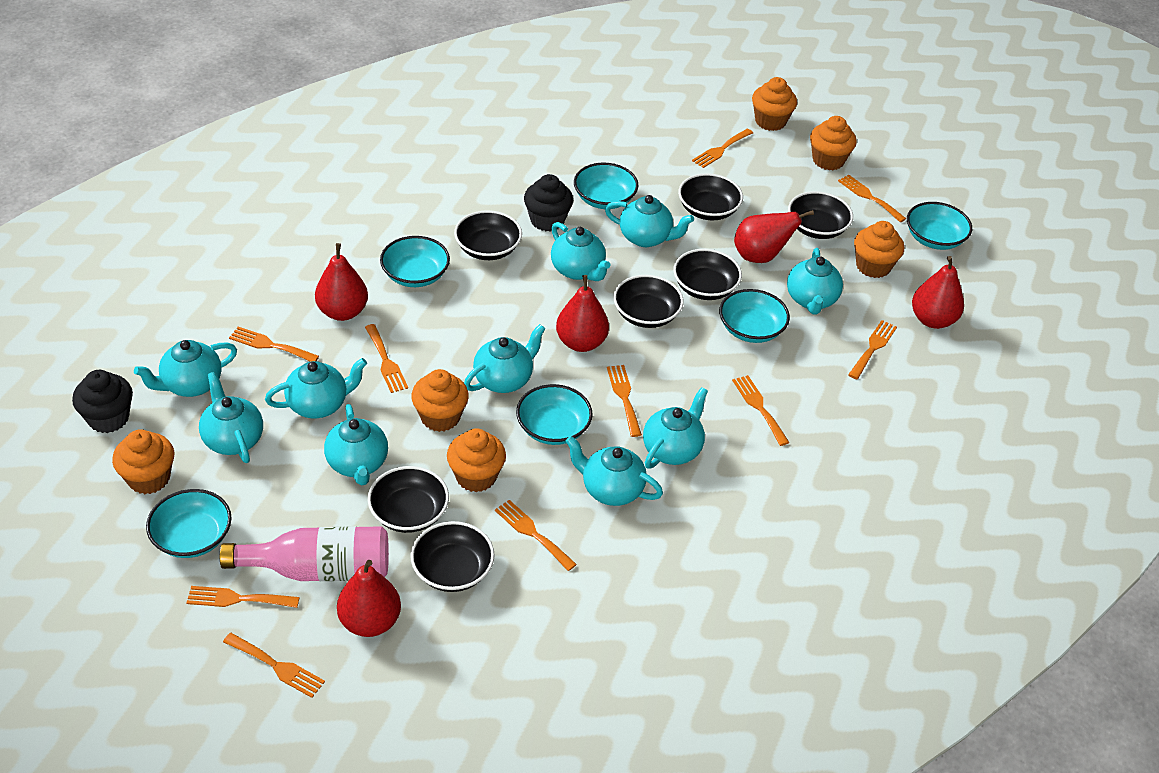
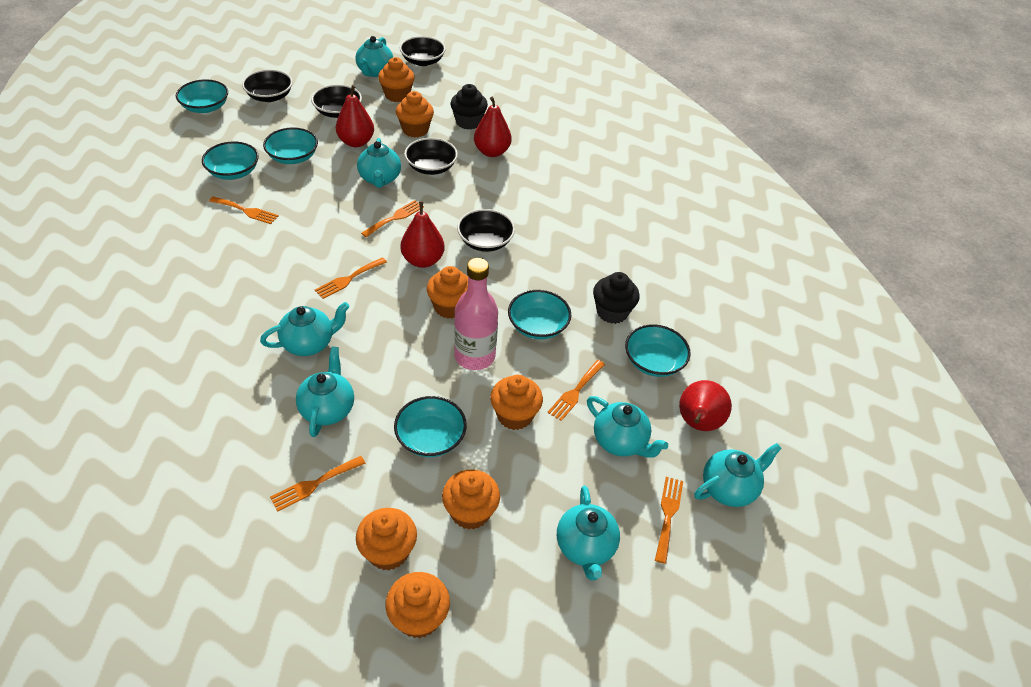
black bowl: [367,466,449,533] [410,521,495,592] [454,210,522,260] [613,275,684,328] [673,249,742,300] [678,173,743,220] [788,191,853,239] = 7 -> [242,69,293,102] [311,84,362,118] [400,36,446,66] [404,138,458,175] [457,209,515,252] = 5
orange cupcake: [112,429,174,494] [411,369,469,432] [447,428,506,492] [752,77,797,131] [810,116,857,170] [854,221,904,278] = 6 -> [356,508,417,571] [378,57,415,102] [385,572,450,638] [396,91,434,137] [427,266,468,319] [442,470,500,530] [490,375,543,430] = 7
orange fork: [186,586,299,608] [223,633,325,698] [229,327,319,362] [365,324,408,393] [495,500,577,571] [607,365,642,437] [692,129,753,168] [732,375,790,446] [838,175,906,222] [848,320,897,379] = 10 -> [209,196,278,224] [270,456,366,512] [315,257,387,299] [361,200,424,237] [548,360,605,421] [655,477,683,564] = 6
red pear: [315,243,368,321] [337,560,401,637] [556,275,609,352] [734,210,814,263] [912,256,964,329] = 5 -> [335,85,374,147] [401,201,445,268] [474,97,512,157] [679,380,732,431] = 4
turquoise teapot: [134,340,237,397] [199,372,263,463] [265,358,367,418] [324,404,388,485] [464,324,545,393] [551,222,610,281] [565,436,663,506] [605,195,694,247] [643,387,708,469] [787,248,843,315] = 10 -> [260,302,350,356] [296,346,354,437] [356,36,393,77] [357,138,401,188] [557,486,620,580] [587,396,668,458] [694,443,782,507] = 7

